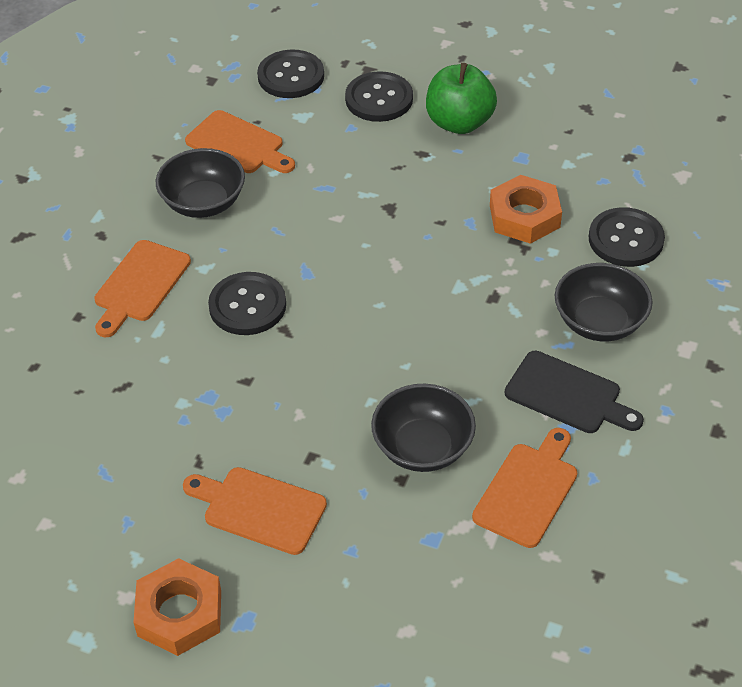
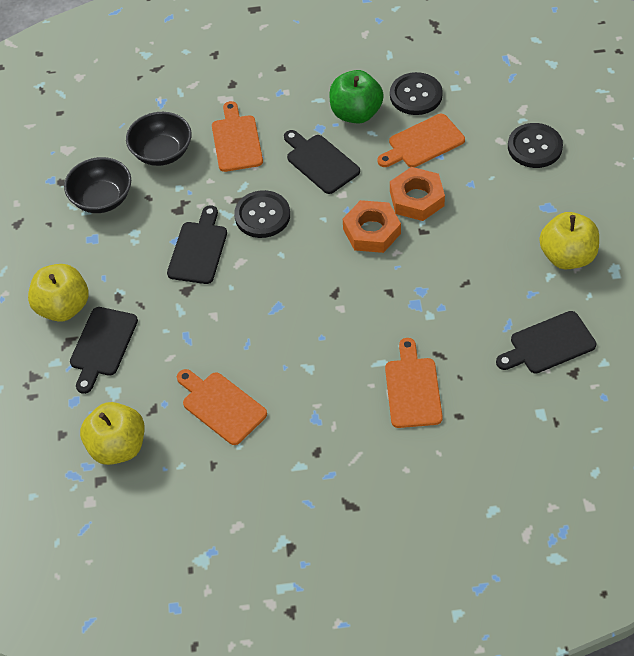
black bowl: [156,148,245,218] [371,384,476,472] [555,263,653,341] = 3 -> [64,157,131,213] [126,112,192,166] = 2
black button: [208,272,286,335] [257,50,324,98] [345,71,413,122] [589,207,665,267] = 4 -> [234,190,290,238] [390,72,443,115] [508,123,563,168] = 3
black cutting board: [505,351,644,433] = 1 -> [70,307,138,394] [167,205,227,284] [284,130,360,194] [496,311,596,373] = 4
yellow apple: none = 0 -> [28,264,89,322] [80,402,144,465] [539,212,599,269] = 3

